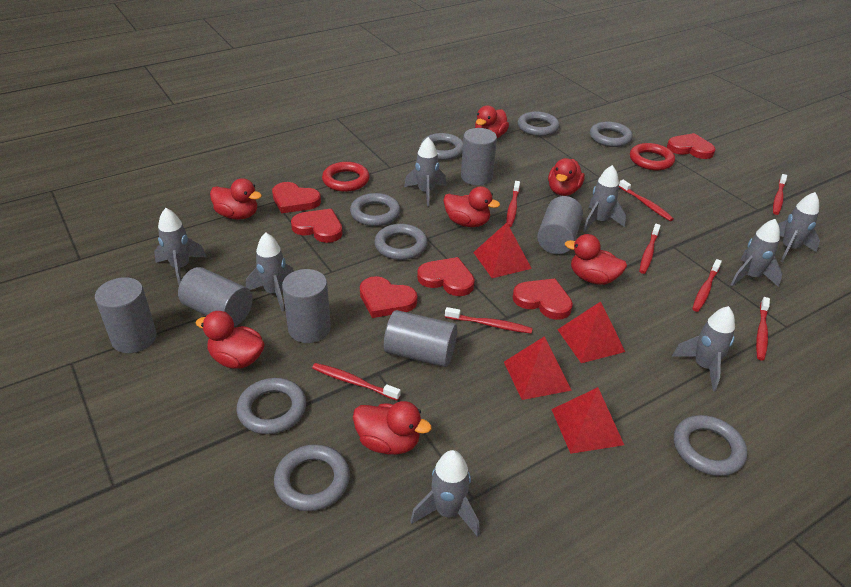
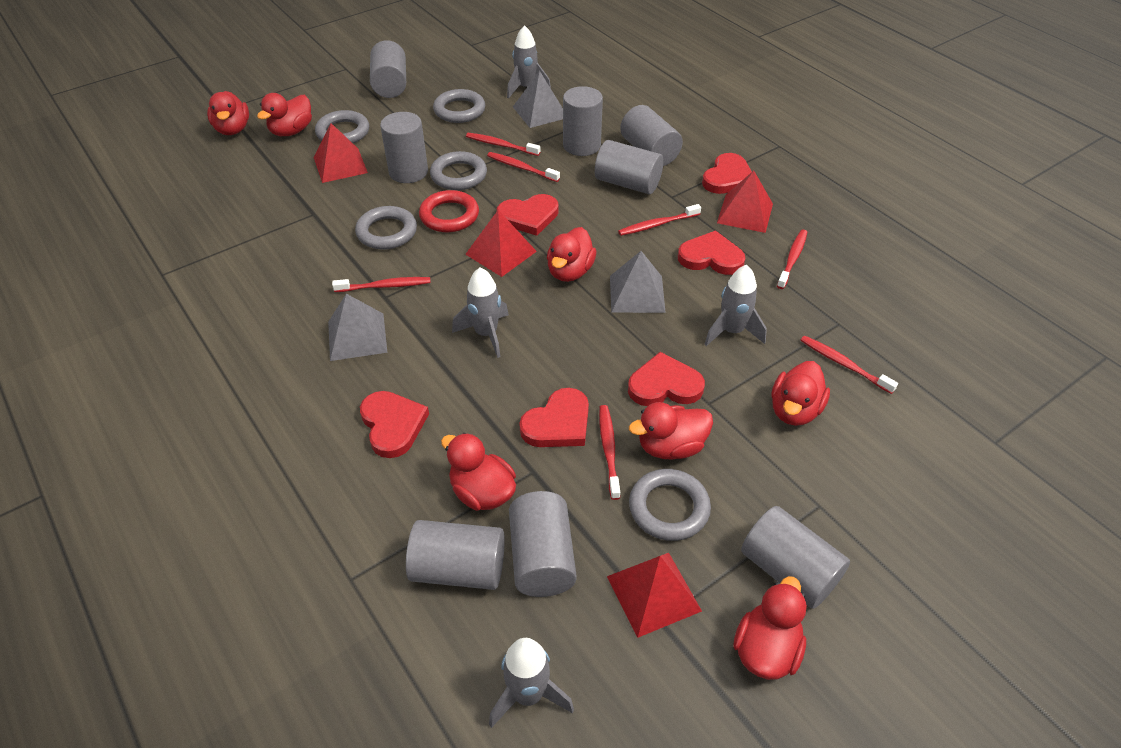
grey cylinder: [95,277,157,353] [178,267,253,326] [282,269,331,343] [384,310,457,367] [461,128,497,185] [537,196,583,254] = 6 -> [370,40,406,98] [380,112,428,183] [406,520,505,590] [509,491,577,597] [563,86,603,156] [595,140,663,194] [620,105,683,166] [741,506,850,609] = 8
grey pyramid: none = 0 -> [328,294,387,361] [513,71,563,128] [610,251,666,313] = 3
grey ring: [236,378,306,434] [274,444,350,511] [350,193,400,226] [374,224,428,260] [421,133,463,160] [518,111,560,136] [590,122,633,147] [674,415,747,476] = 8 -> [315,110,369,143] [355,206,417,249] [430,151,487,190] [433,89,485,123] [629,469,711,541] = 5
grey rocket: [154,208,206,285] [246,233,294,311] [404,137,446,207] [411,450,480,537] [583,165,626,232] [672,306,735,391] [730,219,783,287] [778,192,820,262] = 8 -> [452,267,509,358] [489,638,574,728] [507,25,551,98] [705,265,767,346] = 4
red ring: [322,162,370,192] [630,143,675,170] = 2 -> [419,190,479,232] = 1
red toothbrush: [312,363,401,401] [445,307,533,334] [506,181,520,227] [619,180,674,221] [639,224,661,274] [692,259,722,312] [756,297,770,361] [773,174,787,215] = 8 -> [332,277,431,292] [466,133,541,156] [487,152,560,182] [599,405,620,500] [618,204,701,236] [777,229,807,289] [800,335,898,394] = 7

